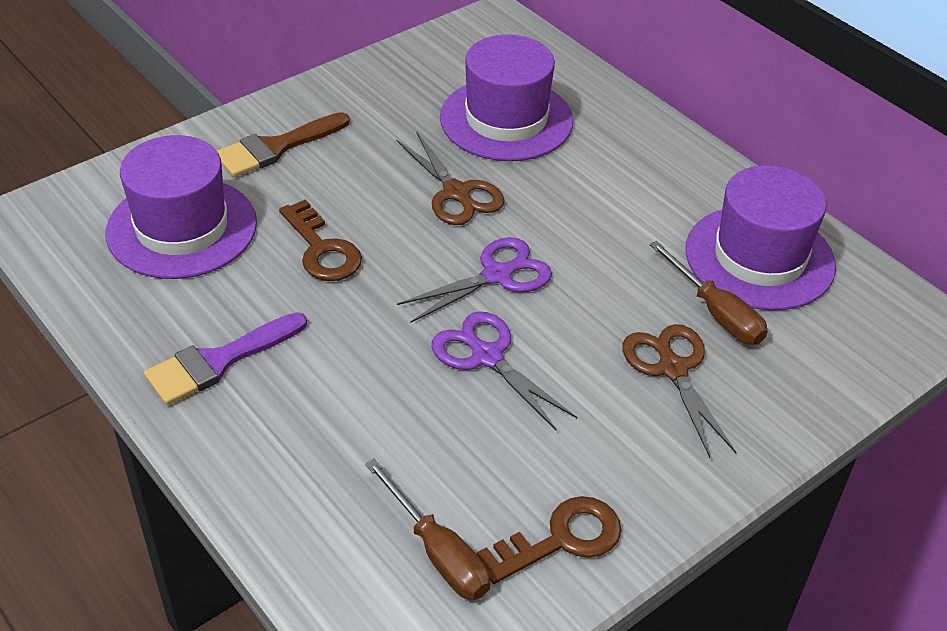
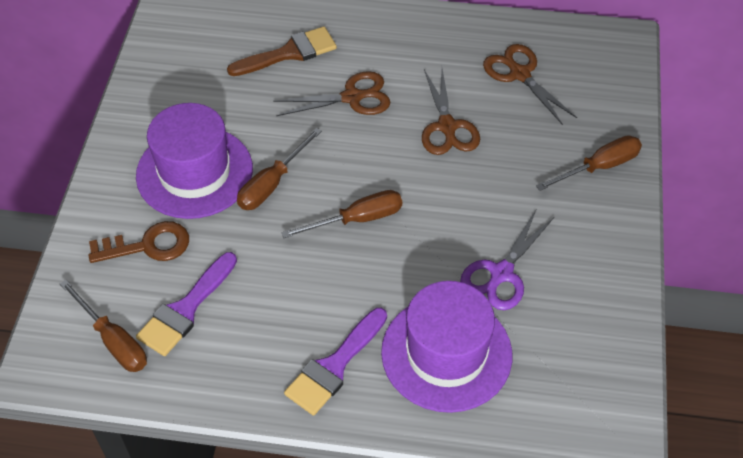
brown key: [279,199,362,281] [477,496,621,584] = 2 -> [89,221,189,263] = 1
brown scissors: [396,131,505,225] [622,324,737,458] = 2 -> [273,71,390,116] [422,69,480,155] [483,44,577,125] = 3
brown screwdriver: [365,459,490,600] [649,241,768,345] = 2 -> [60,280,147,372] [237,128,322,210] [281,190,402,238] [536,135,642,191] = 4
purple brush: [144,312,307,405] = 1 -> [136,252,237,356] [284,308,387,416] = 2
purple hat: [106,135,257,279] [440,35,573,161] [685,165,836,310] = 3 -> [136,103,253,219] [381,281,512,413] = 2
purple scissors: [397,237,552,323] [431,311,577,431] = 2 -> [460,210,554,310] = 1

